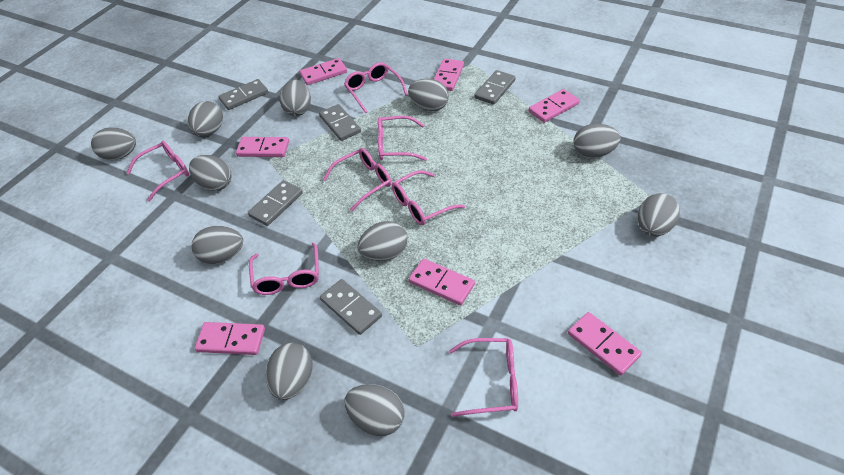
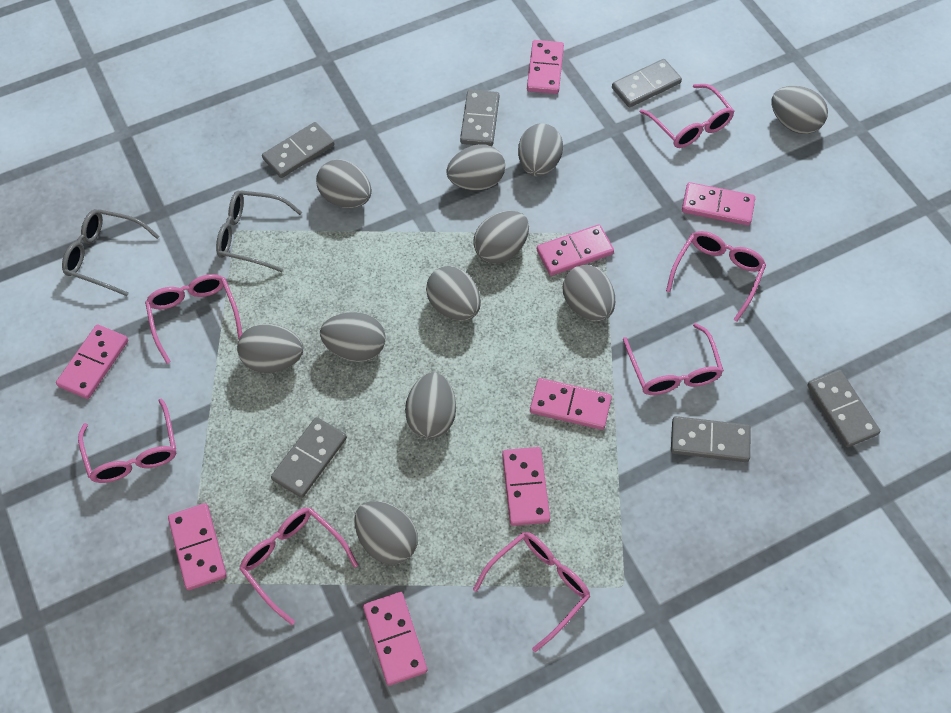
grey domino: [219,79,268,110] [248,180,303,226] [319,104,361,141] [320,279,382,335] [475,70,516,105] = 5 -> [262,122,335,178] [271,417,347,498] [460,90,499,146] [612,59,682,107] [671,416,751,462] [808,370,881,447] = 6
grey glasses: none = 0 -> [62,209,160,296] [216,190,302,272] = 2
pink domino: [195,322,265,355] [236,137,289,157] [300,58,347,85] [409,259,475,305] [434,59,464,91] [529,89,580,123] [568,312,642,376] = 7 -> [56,324,128,399] [168,503,227,590] [363,592,427,686] [502,447,550,526] [527,40,564,94] [530,378,612,430] [537,224,614,276] [682,182,755,226] = 8

